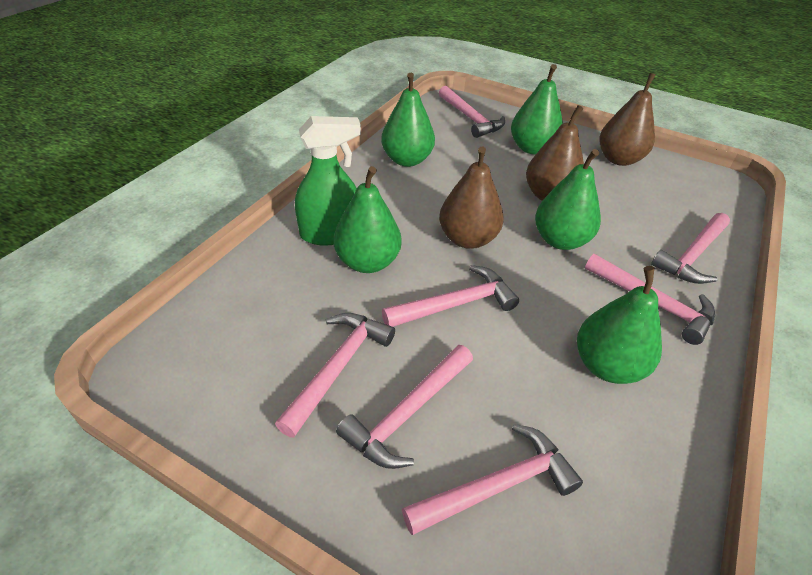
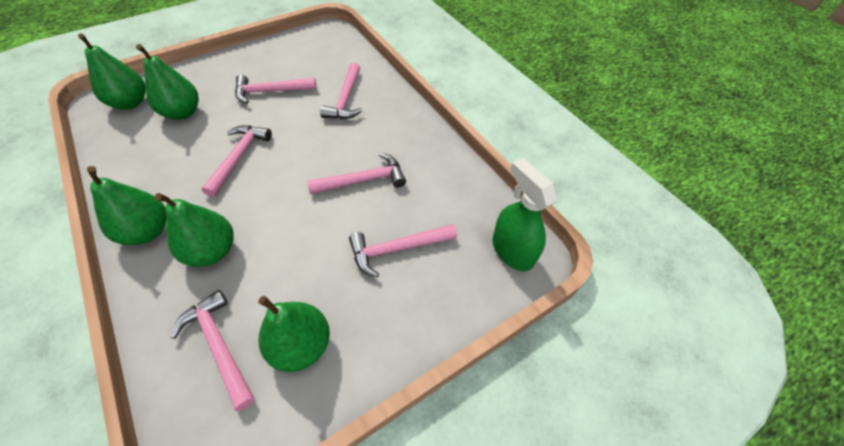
brown pear: [439,147,504,249] [526,105,584,201] [599,73,656,166] = 3 -> none = 0
pink hammer: [275,313,395,438] [336,345,473,469] [382,265,519,327] [402,424,583,535] [439,86,505,138] [585,254,715,345] [651,213,730,284] = 7 -> [170,290,255,411] [201,125,272,197] [235,75,317,104] [307,153,406,195] [320,63,362,119] [349,224,457,277] = 6

